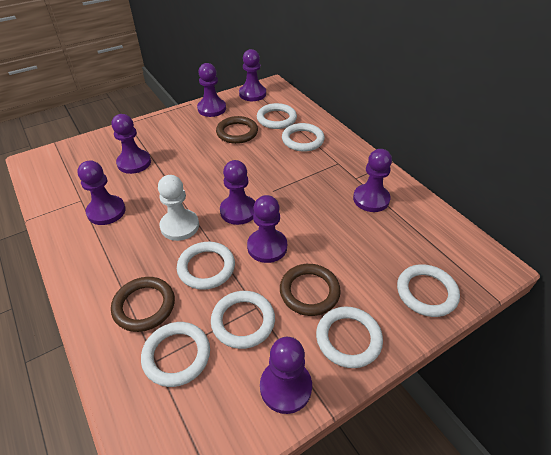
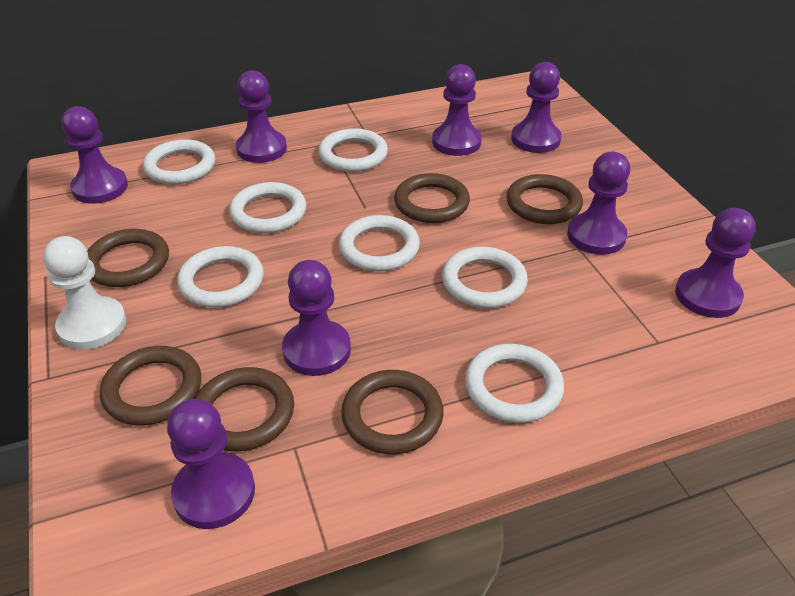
brown ring: [111,277,175,332] [216,116,258,144] [280,264,341,316] = 3 -> [87,229,169,287] [100,346,201,425] [195,367,294,451] [341,370,443,454] [394,173,470,223] [507,174,583,224] = 6

